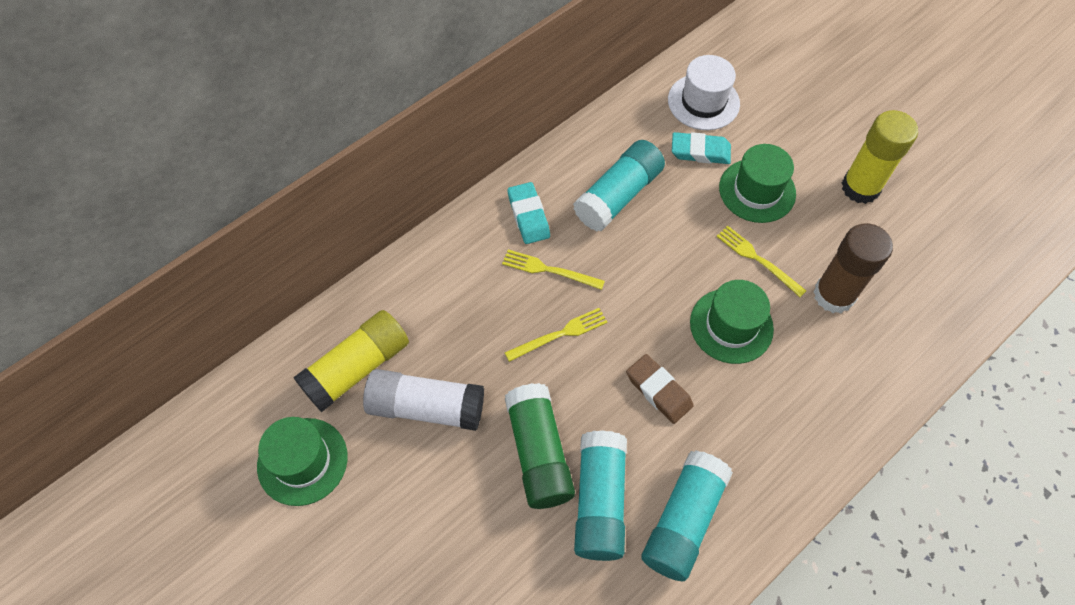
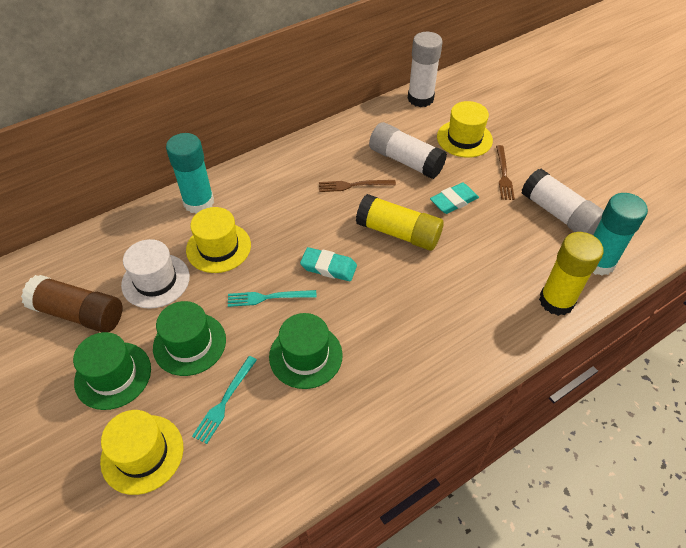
brown eraser: [626,354,694,424] = 1 -> none = 0
brown fork: none = 0 -> [319,180,396,192] [496,145,515,200] = 2
green glue stick: [505,383,575,509] = 1 -> none = 0
turquoise fork: none = 0 -> [192,356,257,444] [228,290,317,307] = 2
turquoise glue stick: [573,140,665,231] [574,430,627,561] [641,450,733,581] = 3 -> [166,133,214,214] [593,193,648,276] = 2
white glue stick: [363,369,484,431] = 1 -> [369,122,447,179] [408,32,443,107] [522,169,604,235] = 3
yellow fork: [502,250,605,290] [504,308,608,362] [716,226,806,297] = 3 -> none = 0
yellow hat: none = 0 -> [100,410,183,495] [186,207,251,273] [437,101,493,158] = 3

